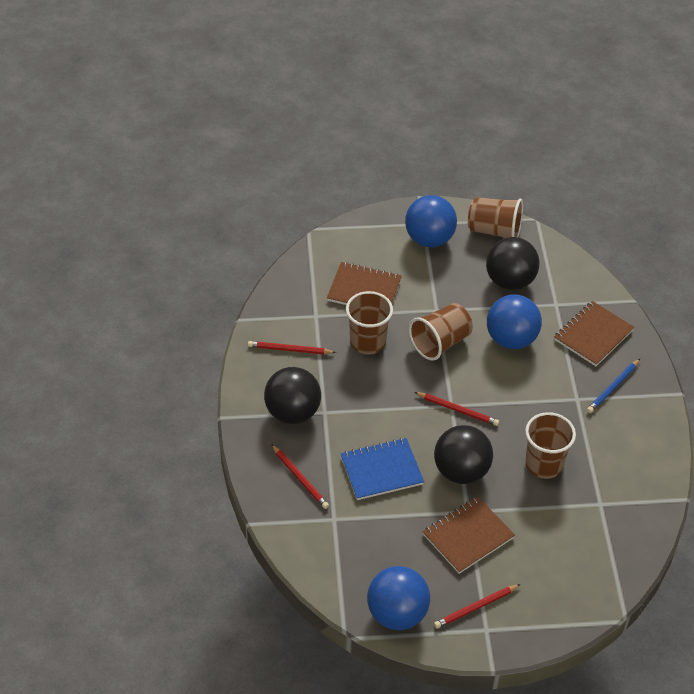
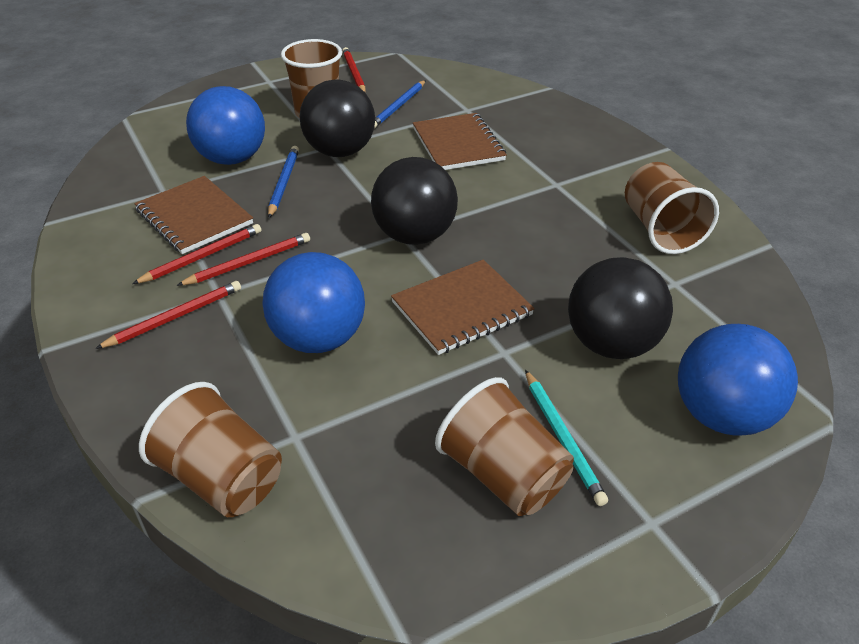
blue notebook: [340,438,424,500] = 1 -> none = 0
blue pencil: [587,359,640,413] = 1 -> [268,146,299,218] [374,80,426,129] = 2
turquoise pencil: none = 0 -> [525,370,608,506] = 1

